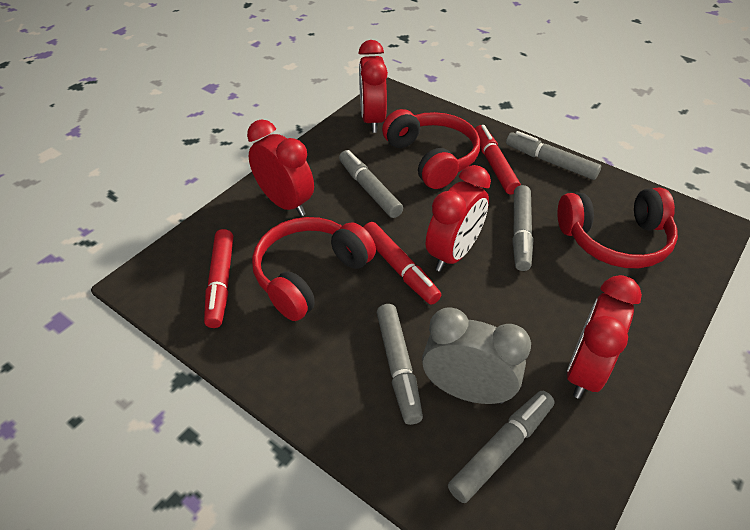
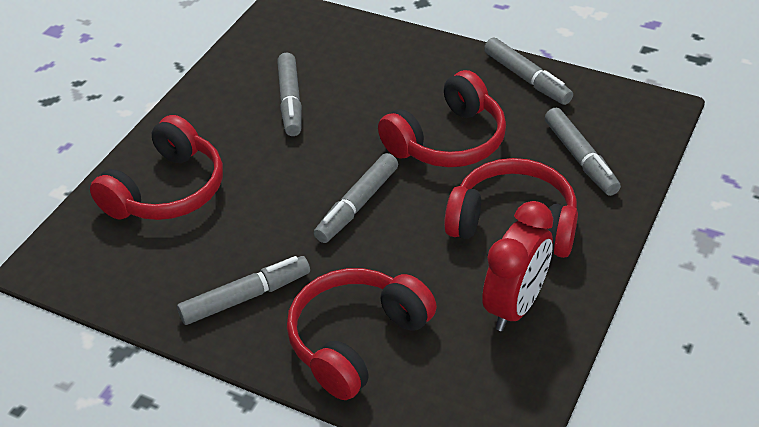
grey clock: [422,307,531,404] = 1 -> none = 0
red clock: [247,119,314,216] [358,40,388,133] [426,165,491,272] [567,275,642,399] = 4 -> [482,201,553,331] = 1
red headphones: [252,217,376,321] [382,109,480,189] [557,188,678,268] = 3 -> [90,115,223,220] [287,268,437,400] [378,70,506,167] [444,158,578,258] = 4
red marker: [204,229,233,328] [363,222,441,305] [475,125,521,194] = 3 -> none = 0

